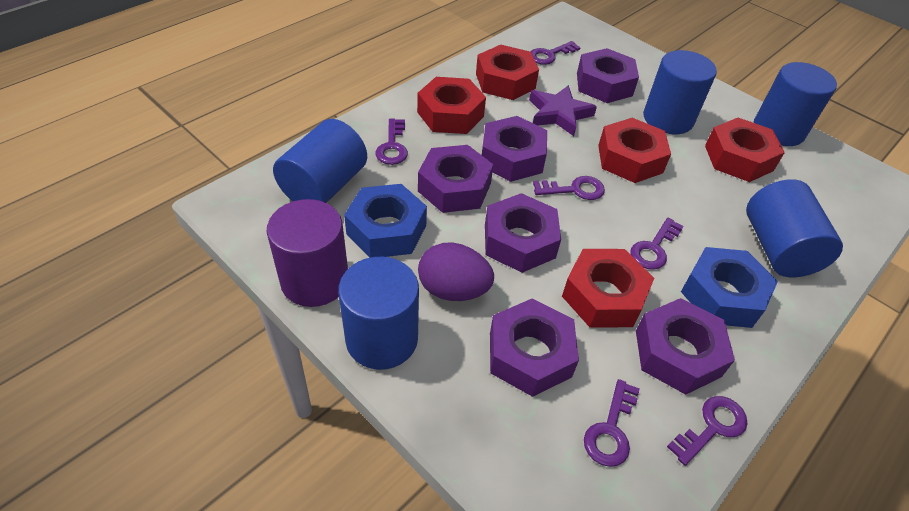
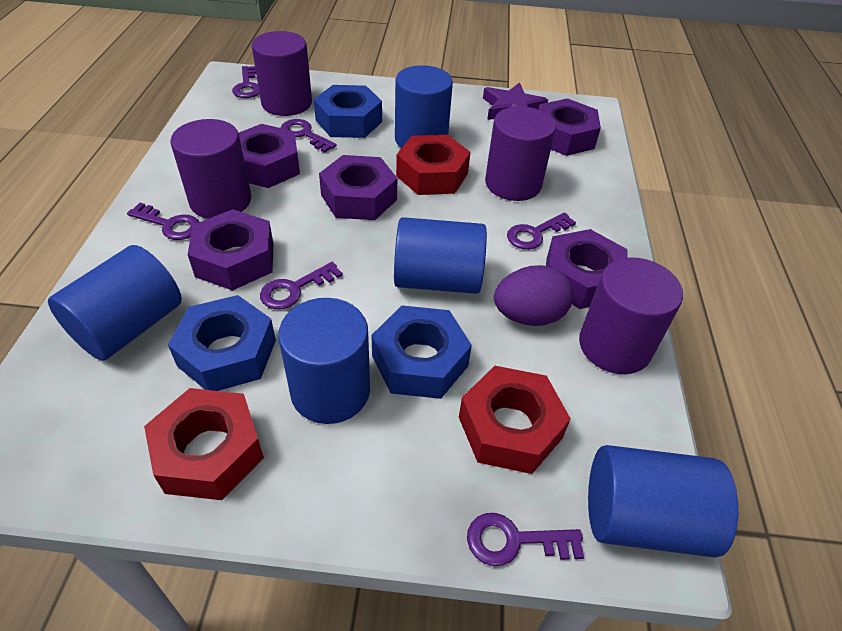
blue nut: [344,184,427,258] [681,247,778,328] = 2 -> [168,295,276,391] [314,85,382,138] [372,305,472,399] = 3
purple cylinder: [267,199,348,307] = 1 -> [170,119,251,219] [251,31,312,116] [485,106,556,201] [579,257,683,374] = 4
purple nut: [418,145,494,213] [482,116,547,182] [485,193,561,273] [490,298,579,397] [577,48,639,103] [636,298,735,395] = 6 -> [188,209,273,291] [239,124,300,188] [319,155,397,220] [538,98,601,156] [546,229,627,309] = 5
red nut: [417,77,486,134] [476,45,539,100] [562,249,654,328] [598,118,671,183] [705,118,785,182] = 5 -> [144,388,264,500] [396,135,471,195] [459,366,571,474] = 3

